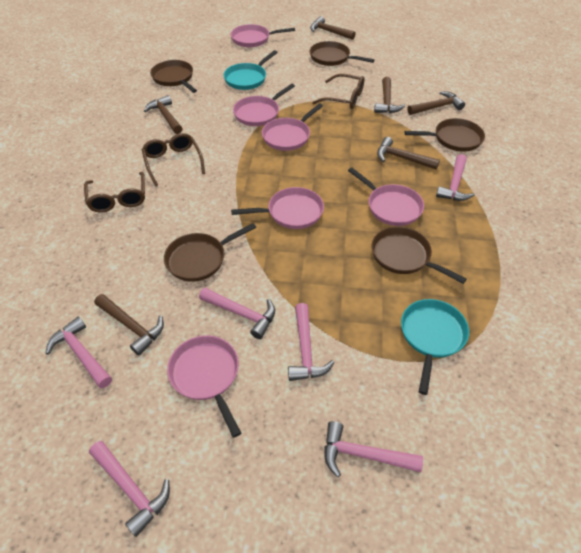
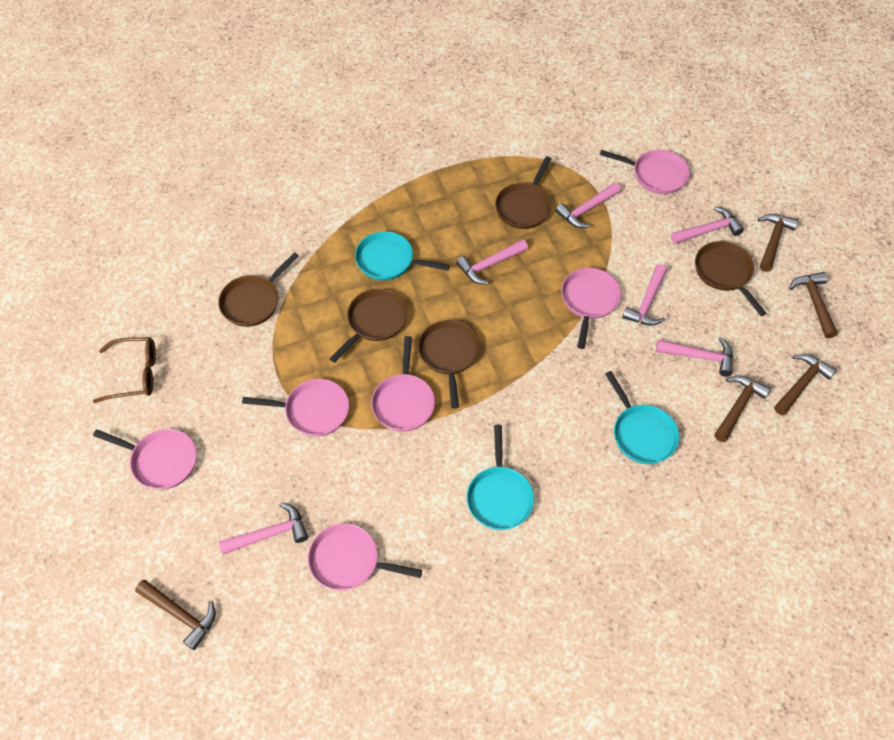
brown glasses: [84,172,145,213] [142,133,205,186] [312,74,364,109] = 3 -> [93,337,156,403] = 1
brown hammer: [94,294,164,356] [144,95,183,134] [310,16,356,40] [374,77,405,113] [377,137,440,169] [407,91,465,115] = 6 -> [135,580,216,650] [714,376,771,442] [758,214,799,272] [774,354,837,415] [789,272,838,339] = 5
turquoise pan: [223,50,278,90] [401,299,469,395] = 2 -> [355,231,450,280] [467,425,534,530] [605,371,679,464] = 3

